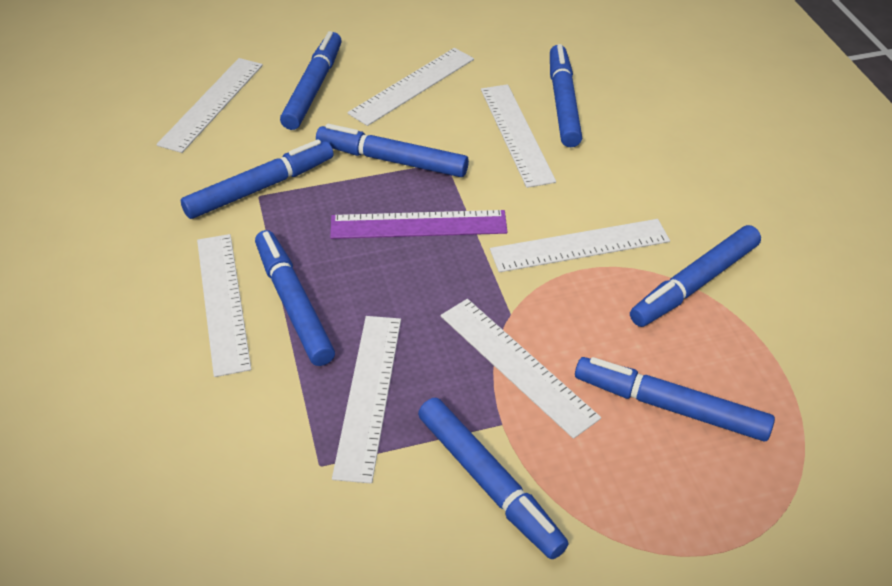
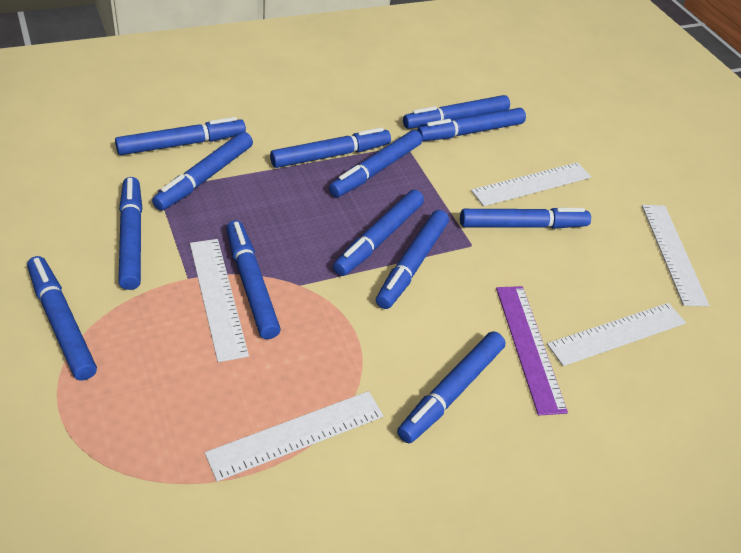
blue marker: [181,139,334,219] [255,230,335,366] [280,31,342,130] [316,124,469,177] [418,398,568,559] [550,44,582,147] [575,357,775,441] [630,225,761,327] = 8 -> [27,256,97,380] [115,117,246,155] [118,177,142,290] [152,132,253,211] [226,220,281,339] [270,127,391,168] [329,130,422,197] [333,190,424,276] [376,210,449,309] [397,331,506,443] [403,95,510,129] [417,108,526,141] [460,208,591,229] = 13
white ruler: [156,58,263,153] [197,234,251,377] [332,316,401,484] [347,48,474,126] [441,299,601,439] [481,84,556,188] [490,219,670,272] = 7 -> [190,239,249,362] [205,391,384,482] [471,162,591,206] [547,303,686,366] [642,205,709,306] = 5

